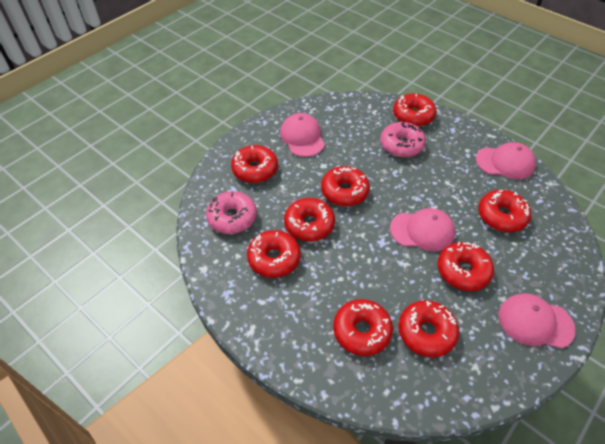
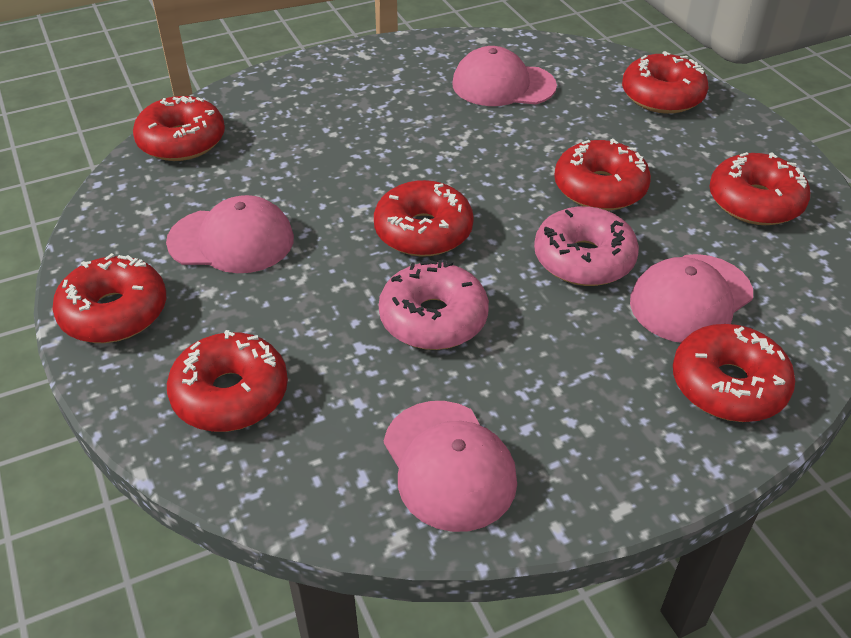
red donut: [231,145,278,183] [247,230,301,278] [284,198,335,241] [321,166,370,206] [333,299,393,356] [393,93,436,127] [398,300,459,358] [438,242,494,291] [478,190,531,232] = 9 -> [52,253,166,343] [133,96,225,161] [167,330,288,432] [374,180,474,257] [554,139,651,211] [622,51,708,114] [673,324,795,422] [709,152,810,225] = 8

